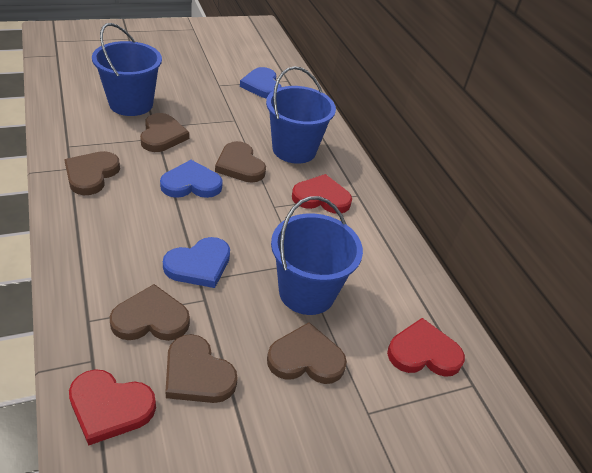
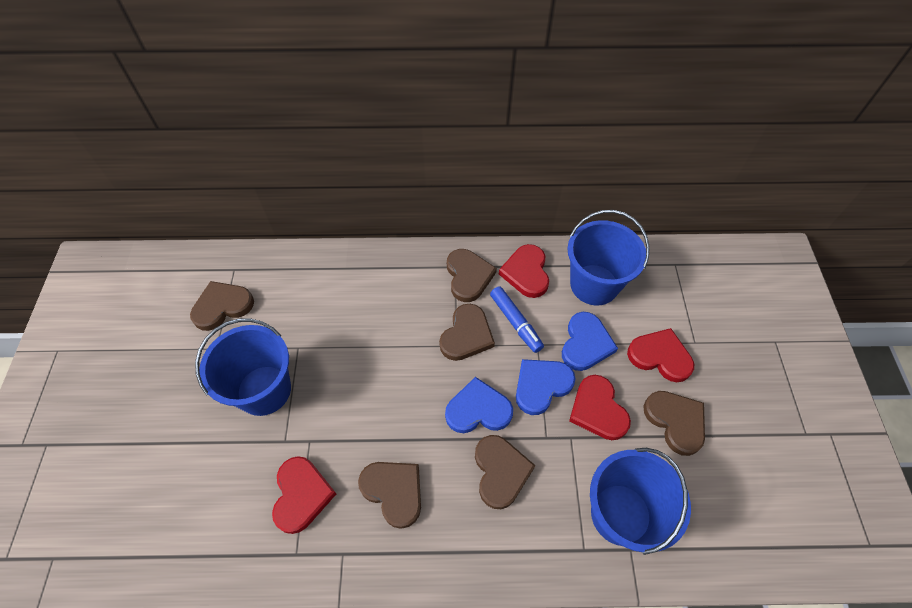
blue marker: none = 0 -> [490,286,544,353] = 1
red heart: [69,369,156,446] [292,174,352,214] [387,318,465,377] = 3 -> [272,456,336,534] [499,244,549,298] [569,375,631,440] [627,328,694,382] = 4

